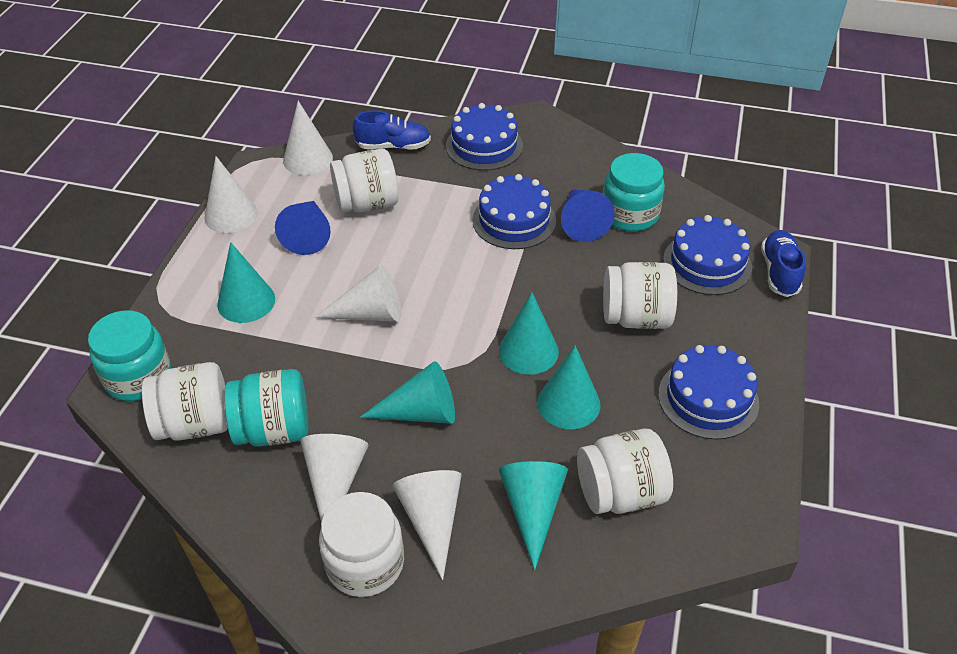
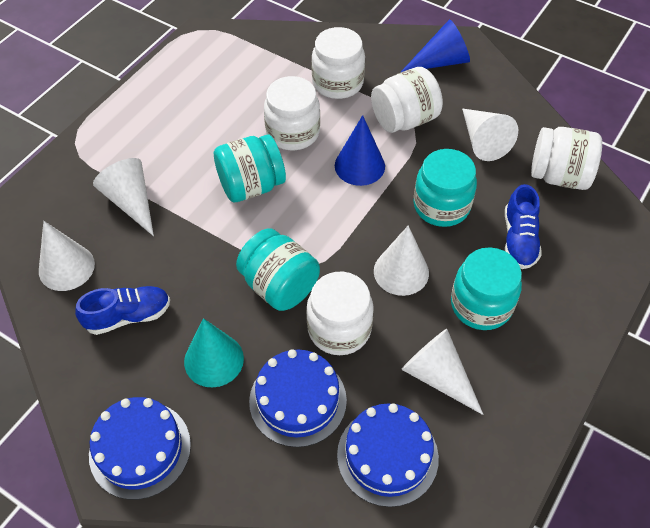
blue cake: [446,103,523,170] [472,174,556,249] [658,345,759,440] [663,215,752,295] = 4 -> [89,397,191,500] [249,349,347,447] [337,403,439,507] = 3
turquoise cone: [217,242,275,323] [360,361,455,424] [499,292,559,375] [499,461,568,570] [537,345,600,429] = 5 -> [184,318,244,387] = 1
turquoise jar: [88,310,171,401] [224,369,309,447] [603,153,665,232] = 3 -> [214,134,286,202] [236,228,320,311] [413,149,477,227] [451,247,522,330] = 4

